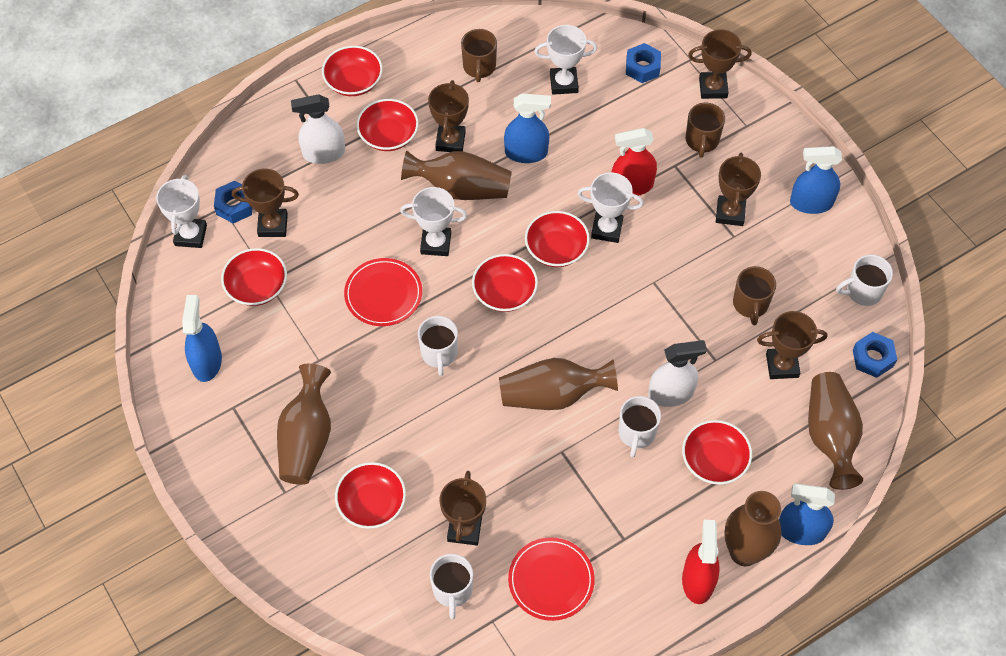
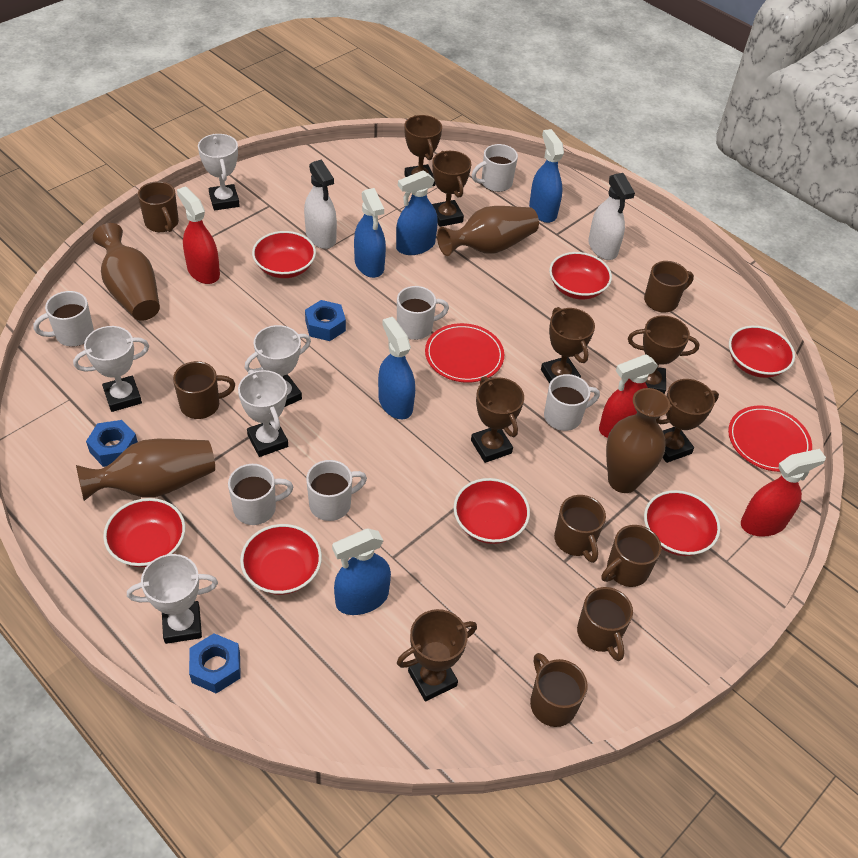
blue spray bottle: [182,295,222,382] [504,93,551,163] [779,483,835,545] [790,146,842,214] = 4 -> [332,528,391,615] [354,188,386,278] [378,317,415,419] [396,170,438,255] [529,129,564,223] = 5
brown mug: [461,29,497,82] [686,103,725,157] [733,266,776,325] = 3 -> [138,181,179,232] [173,361,235,419] [530,653,588,727] [554,495,606,563] [577,587,633,661] [601,525,661,587] [644,261,694,312] = 7
brown trophy: [232,168,299,237] [428,80,469,152] [439,471,486,545] [688,29,752,99] [716,152,761,226] [757,311,827,379] = 6 -> [397,609,477,702] [404,115,442,186] [432,151,471,227] [471,376,524,463] [541,307,595,384] [628,315,700,394] [656,379,719,463] = 7
brown vase: [277,364,331,485] [401,150,512,200] [499,358,618,410] [724,491,781,566] [808,372,863,490] = 5 -> [76,439,215,501] [93,223,160,320] [437,206,539,256] [606,388,670,493] = 4
red spray bottle: [612,128,657,196] [682,520,720,604] = 2 -> [177,186,220,284] [599,354,658,438] [741,449,826,537] = 3
white mug: [418,316,458,376] [430,554,473,620] [618,396,661,457] [836,255,893,306] = 4 -> [33,291,94,347] [228,464,293,525] [306,460,367,521] [397,286,449,340] [472,144,518,192] [544,374,600,431] = 6
white trophy: [156,175,207,248] [400,187,467,256] [534,25,597,95] [577,172,644,243] = 4 -> [73,326,149,412] [127,554,218,644] [198,134,240,211] [238,370,288,457] [245,325,311,407] = 5

